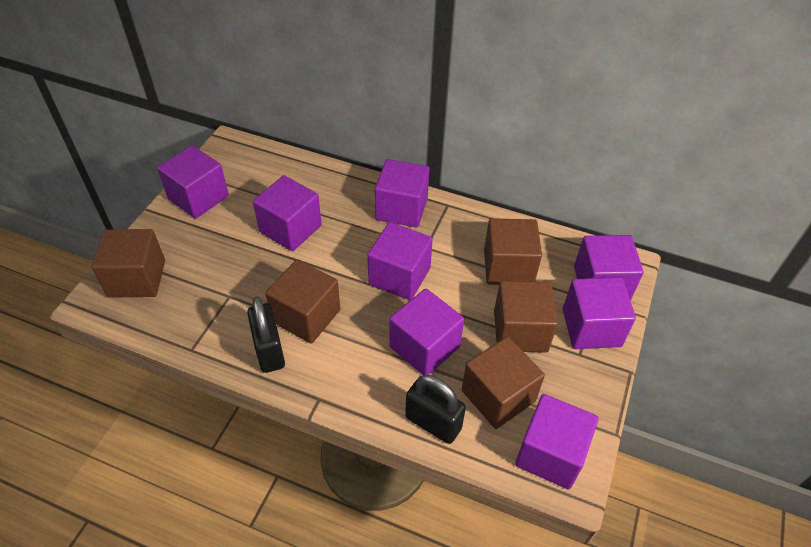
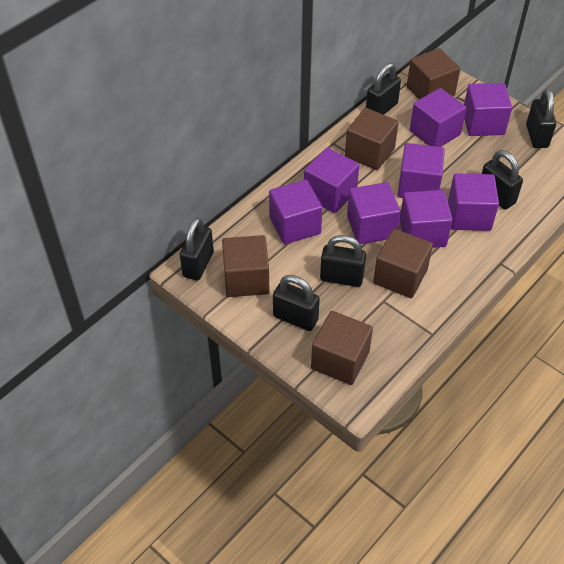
black padlock: [247,296,285,373] [405,374,466,444] = 2 -> [180,217,214,281] [273,275,320,331] [320,235,366,287] [366,63,401,115] [482,150,523,210] [526,89,556,148] = 6

